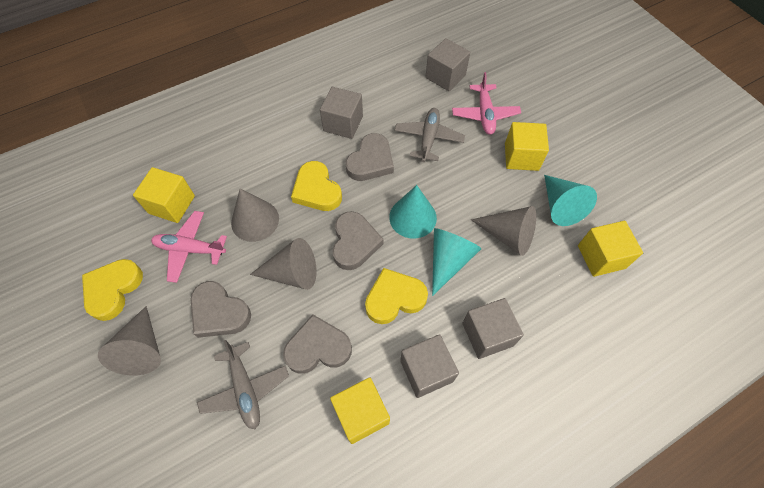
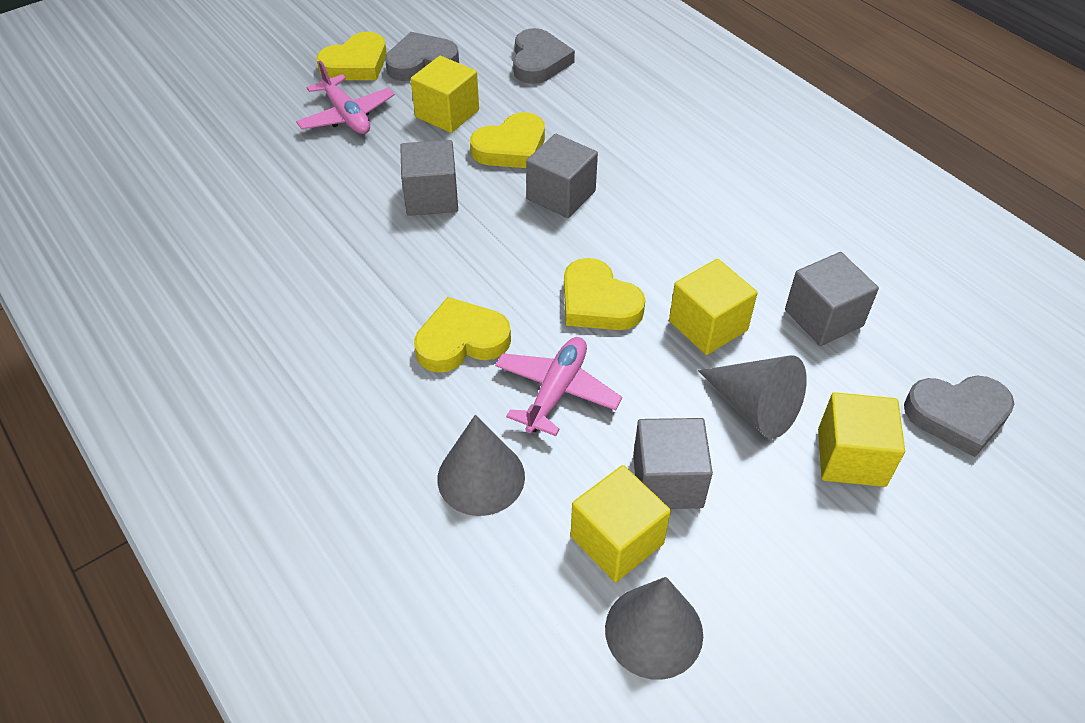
grey cone: [98,306,161,376] [231,188,279,242] [250,238,317,290] [471,206,536,256] = 4 -> [437,415,525,516] [605,577,703,680] [698,355,807,439] = 3
grey heart: [190,281,251,338] [283,314,352,374] [332,211,384,270] [346,133,394,181] = 4 -> [385,32,459,81] [513,28,575,84] [904,376,1014,457] = 3
grey plane: [197,340,289,429] [394,108,465,162] = 2 -> none = 0
turquoise cone: [389,185,437,238] [432,228,482,296] [544,175,597,226] = 3 -> none = 0
yellow heart: [82,259,143,321] [291,161,342,211] [365,268,428,324] = 3 -> [317,32,387,80] [414,297,511,372] [470,112,545,168] [564,258,645,330] = 4

